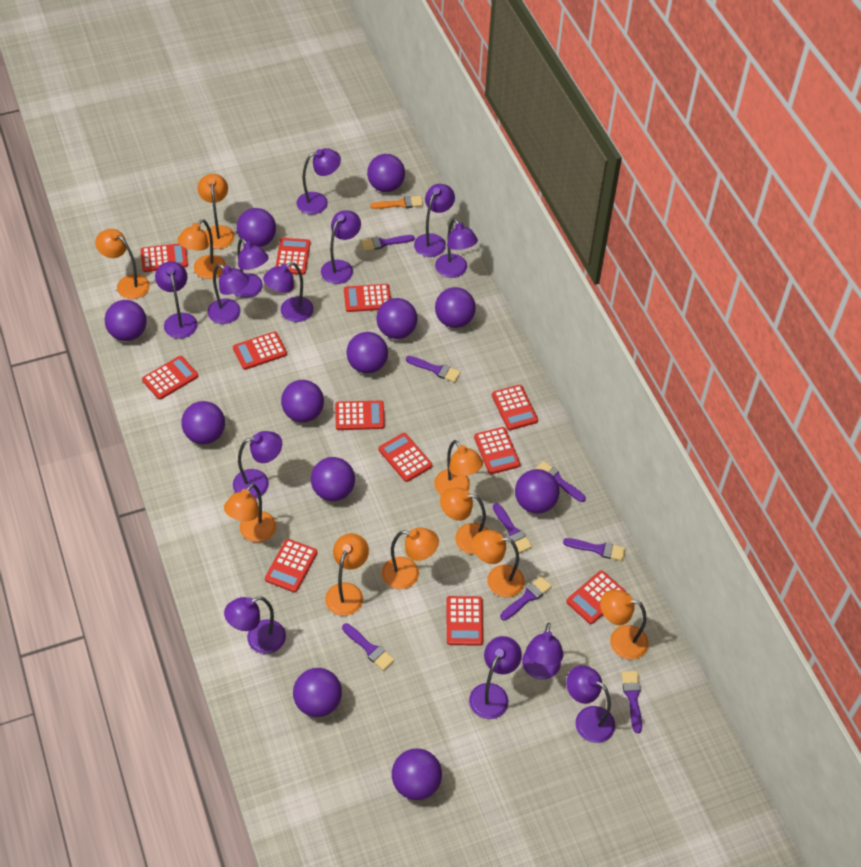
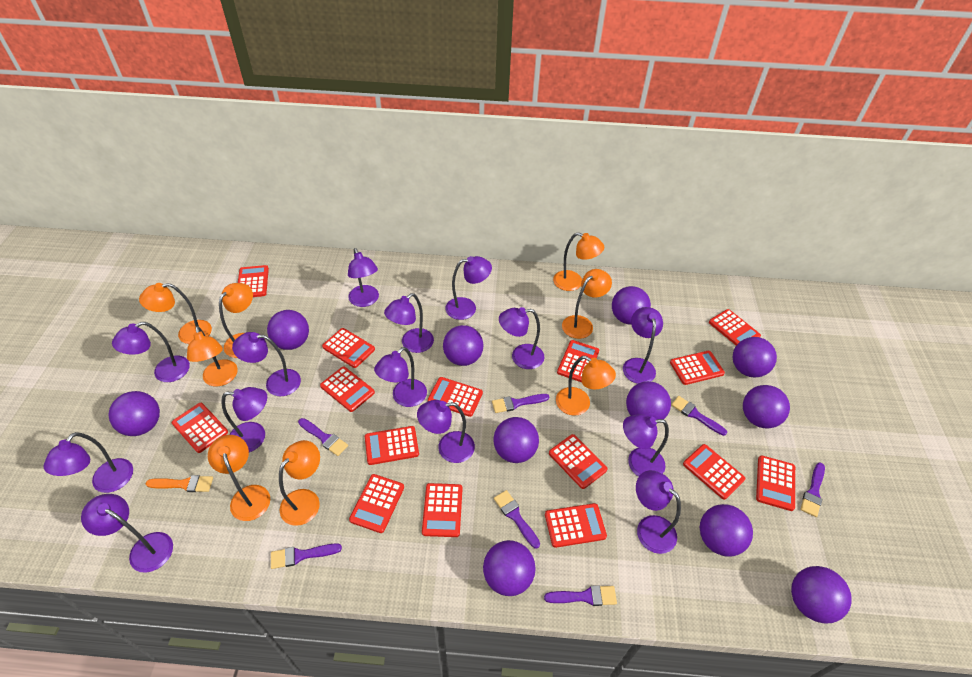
orange lamp: [95,229,150,299] [177,219,226,279] [198,174,235,249] [224,484,276,542] [325,533,369,616] [382,528,439,589] [434,440,483,495] [440,487,488,554] [473,530,525,597] [600,590,649,660] = 10 -> [139,283,212,344] [187,326,238,387] [208,435,270,521] [219,283,253,358] [279,440,320,526] [553,232,604,291] [556,356,616,416] [562,269,612,339] = 8
purple ball: [105,300,147,341] [181,401,225,444] [237,208,276,247] [281,380,324,422] [293,668,342,717] [311,457,355,501] [346,332,388,373] [367,154,405,192] [376,298,418,339] [392,748,442,800] [435,287,476,328] [515,469,559,514] = 12 -> [109,391,160,436] [267,310,309,350] [443,325,483,366] [483,540,536,596] [493,417,539,463] [612,286,651,325] [626,381,671,420] [700,504,753,557] [733,337,777,377] [743,385,790,428] [791,566,852,623] = 11
purple brush: [342,623,395,671] [361,235,415,251] [406,356,461,382] [493,503,532,553] [500,576,552,621] [535,461,586,502] [563,538,626,561] [621,671,642,733] = 8 -> [271,543,342,569] [298,418,348,456] [492,394,549,413] [494,490,540,549] [544,585,617,606] [671,396,727,436] [800,462,825,517] = 7
purple lamp: [155,261,197,339] [207,264,249,324] [224,596,286,654] [233,431,282,498] [234,238,268,298] [263,262,314,322] [296,148,341,215] [321,210,361,284] [414,184,455,257] [435,218,478,278] [469,636,522,719] [522,623,564,680] [566,665,615,743] = 13 -> [43,432,133,493] [81,494,173,572] [112,322,190,382] [221,387,267,452] [232,332,301,396] [348,248,379,307] [374,347,427,407] [384,293,434,353] [417,400,475,463] [446,256,492,320] [499,307,544,369] [623,307,663,384] [623,414,669,476] [636,470,681,554] = 14
red calculator: [141,243,188,272] [142,356,198,400] [233,331,287,370] [265,539,317,593] [275,238,311,275] [335,400,385,430] [344,284,391,312] [379,433,432,482] [446,596,483,646] [474,427,521,474] [492,385,538,430] [566,570,626,624] = 12 -> [172,403,228,453] [238,265,269,297] [320,367,375,412] [322,328,375,368] [349,474,404,533] [365,426,419,465] [422,483,462,537] [428,377,483,417] [545,503,607,548] [549,434,608,489] [557,340,599,382] [670,351,725,385] [683,444,745,500] [709,309,761,345] [756,455,795,511] = 15

